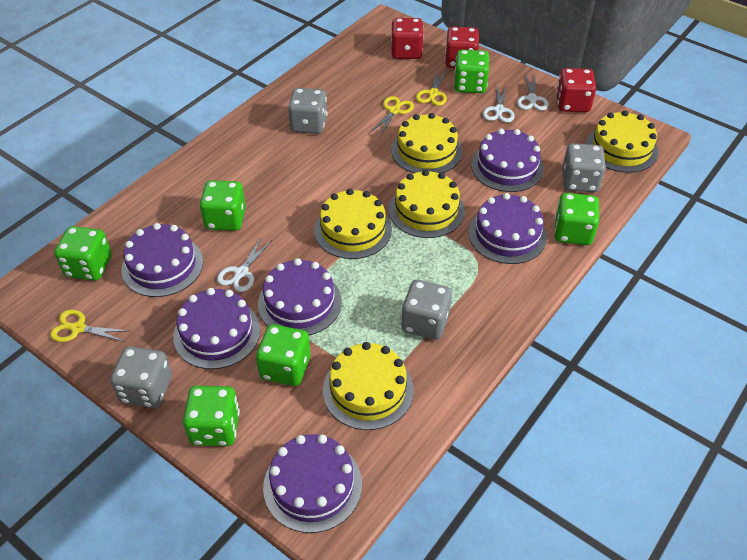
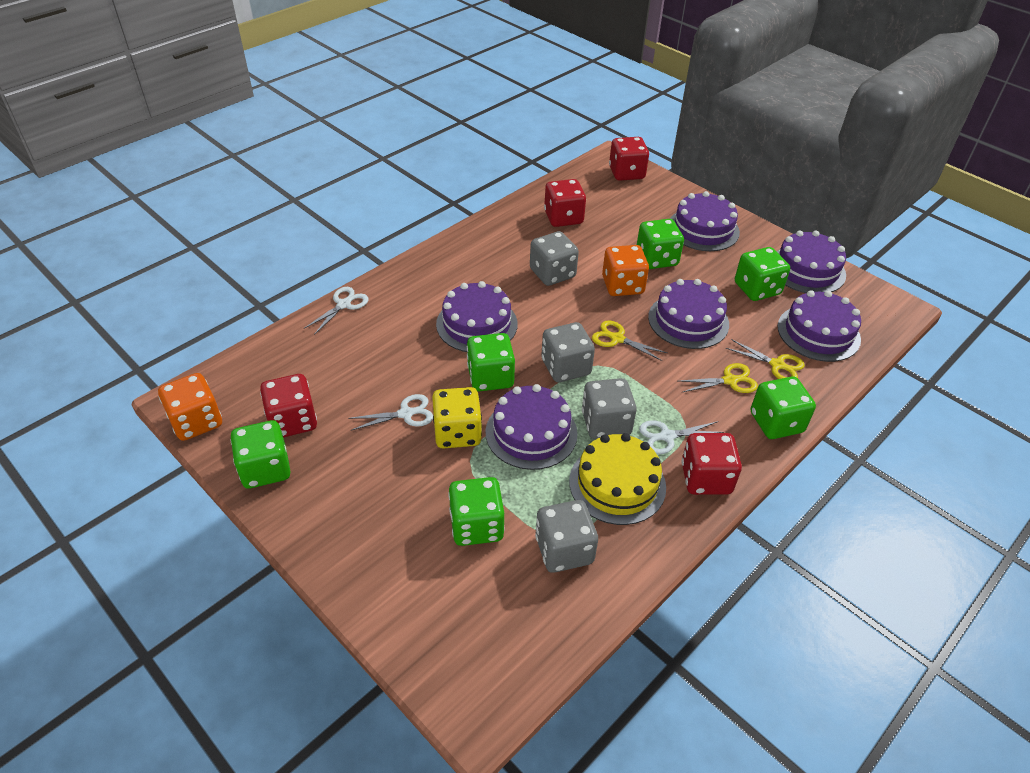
orange dice: none = 0 -> [158,373,222,441] [602,245,649,296] = 2
red dice: [391,18,424,59] [445,27,479,68] [556,68,596,112] = 3 -> [260,374,317,438] [544,179,586,227] [609,137,649,181] [682,433,742,495] = 4
yellow cake: [314,189,392,259] [323,342,414,430] [389,170,465,238] [391,113,462,173] [586,110,658,173] = 5 -> [569,433,666,525] = 1
yellow dice: none = 0 -> [432,387,482,449] = 1

